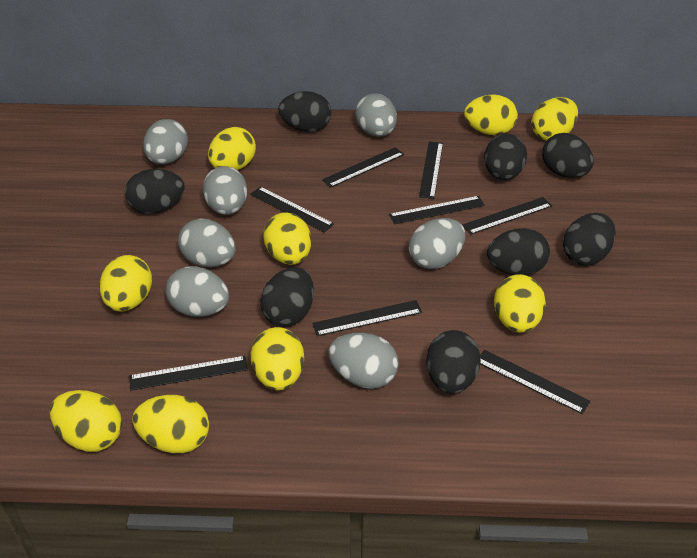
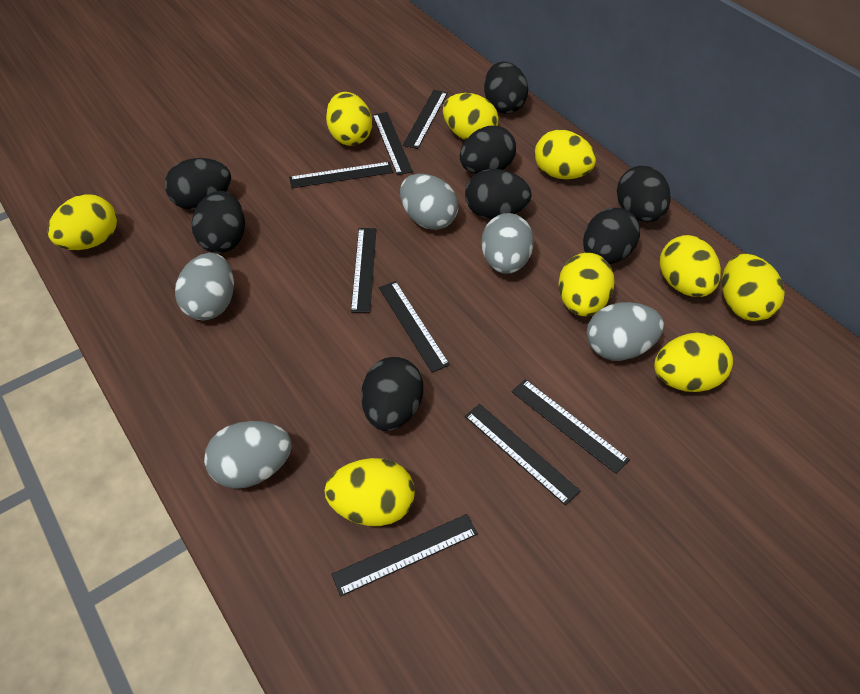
grey egg: [143,119,188,164] [165,266,229,317] [178,219,236,267] [203,166,247,215] [328,332,399,389] [355,93,397,137] [409,218,466,269] = 7 -> [175,253,234,320] [204,421,292,489] [400,174,458,230] [481,213,534,274] [587,302,664,360] = 5

